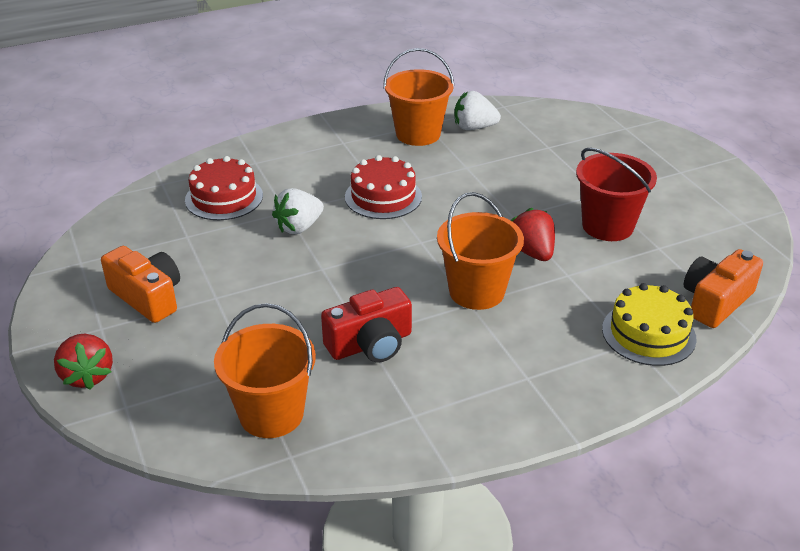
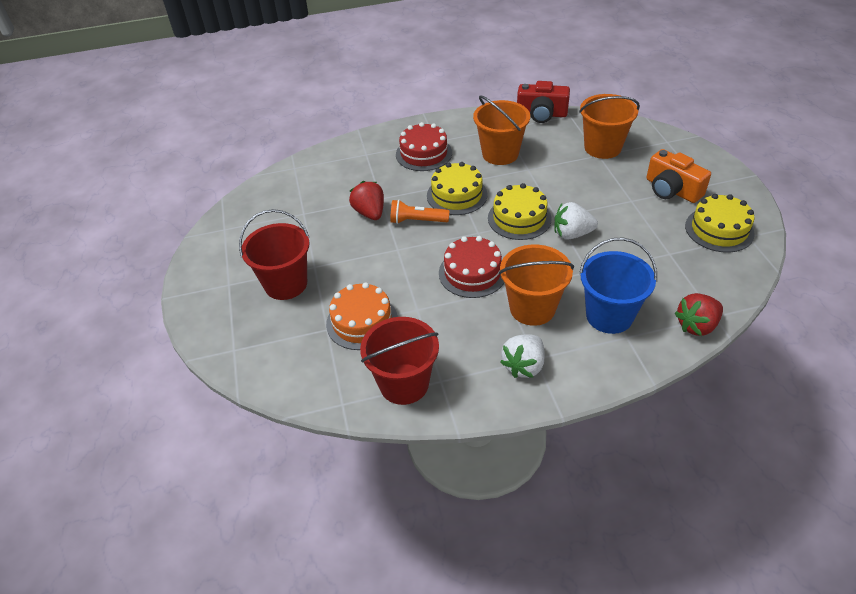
blue bucket: none = 0 -> [579,237,657,334] = 1
orange cake: none = 0 -> [326,282,398,350] = 1
orange camera: [101,246,180,323] [684,249,763,328] = 2 -> [646,149,711,203] = 1
orange flashlight: none = 0 -> [390,200,449,224] = 1
red bucket: [576,148,657,241] = 1 -> [239,209,309,300] [360,317,439,405] = 2
yellow cake: [602,283,697,366] = 1 -> [427,162,488,215] [488,183,552,240] [685,194,755,252] = 3

